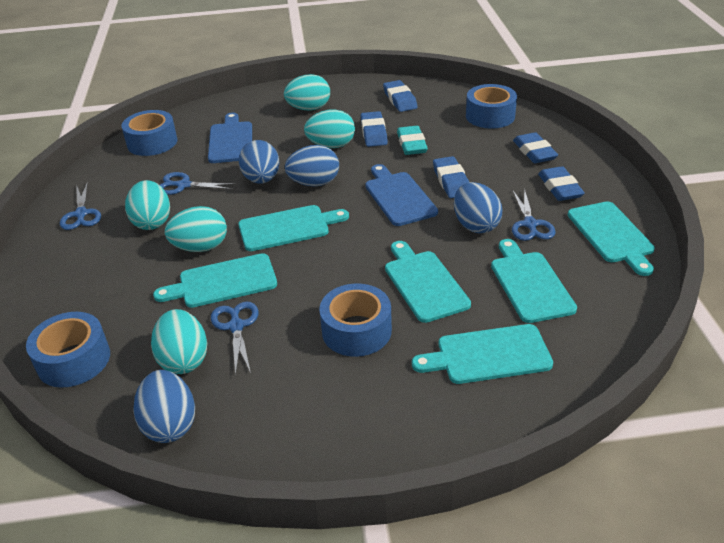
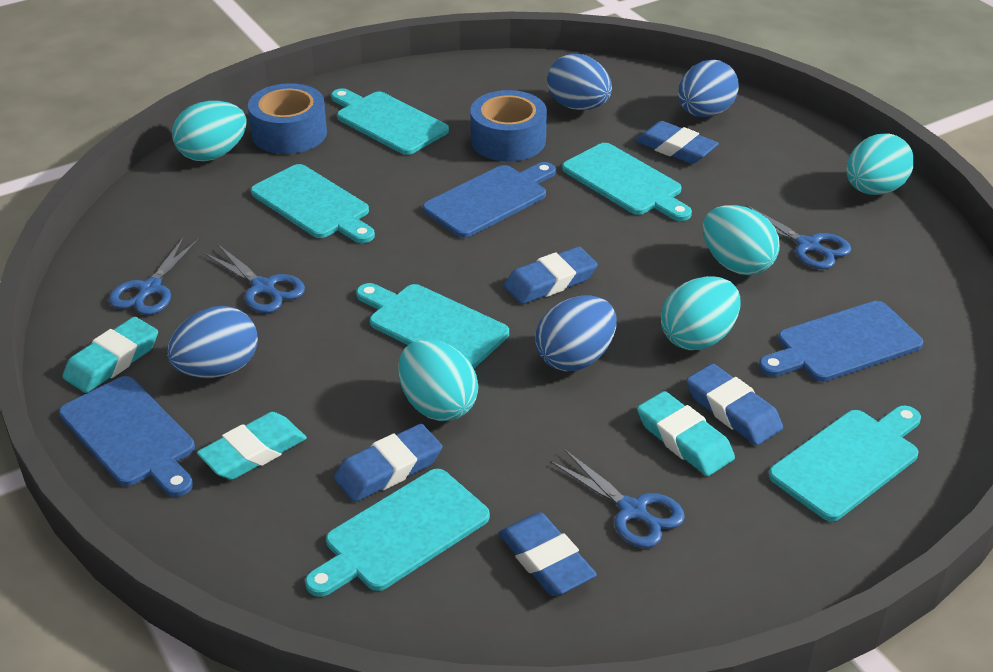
blue cutting board: [208,113,252,163] [365,164,438,226] = 2 -> [59,376,195,497] [423,162,556,238] [759,301,923,382] = 3
blue tape: [26,312,110,388] [121,110,178,156] [319,283,392,357] [466,84,517,129] = 4 -> [248,83,327,154] [470,90,547,161] = 2
turquoise eraser: [397,126,428,155] = 1 -> [62,317,158,393] [197,412,307,480] [637,391,735,476] = 3

